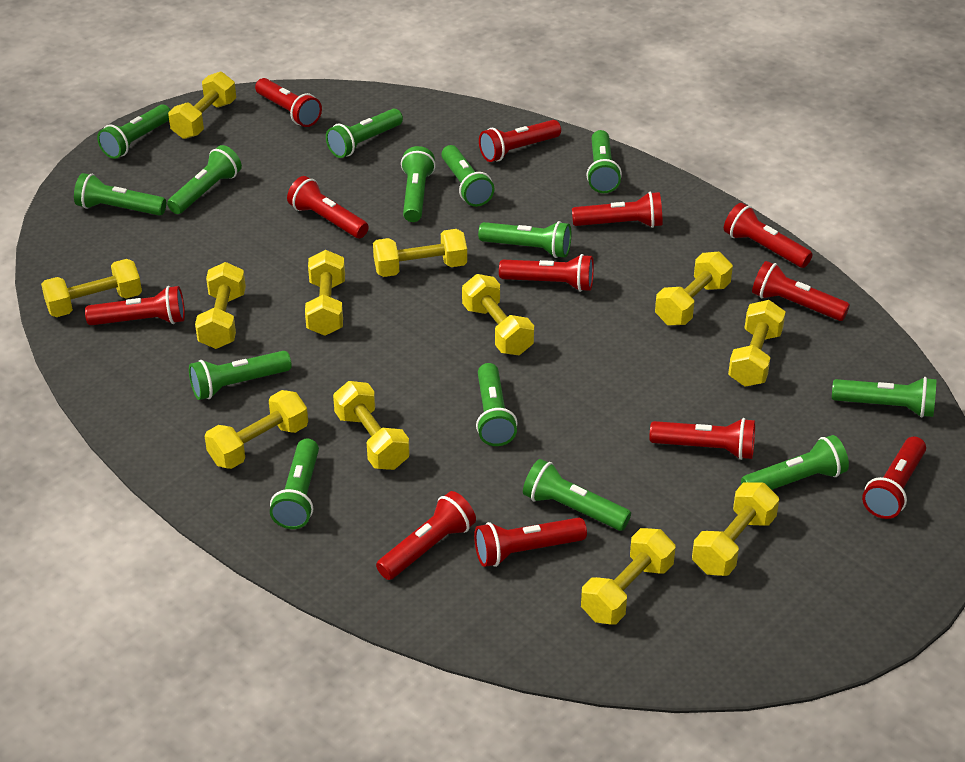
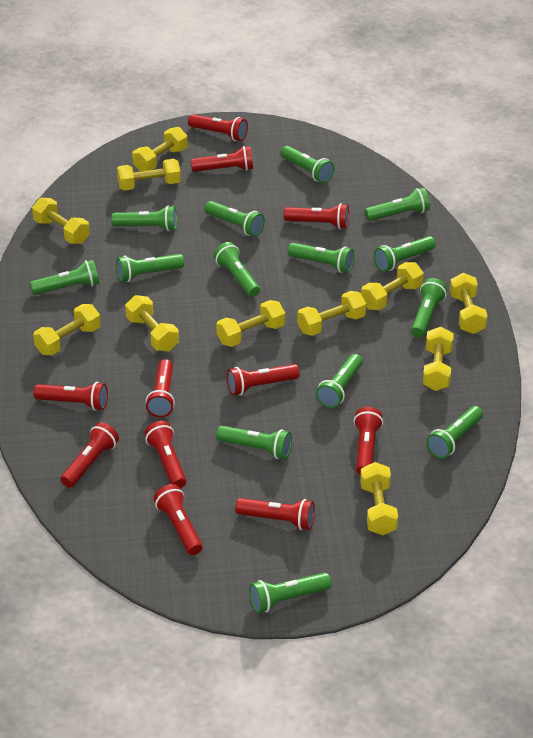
red flashlight: [85,286,185,325] [255,78,322,127] [287,176,369,238] [376,491,476,580] [474,518,587,567] [479,120,561,162] [499,254,594,292] [572,192,663,228] [649,418,755,460] [724,203,813,268] [752,261,850,321] [862,437,926,519] = 12 -> [33,382,108,411] [61,422,119,488] [144,421,187,488] [146,359,175,417] [153,484,203,555] [188,114,248,141] [191,146,253,172] [227,364,300,395] [235,498,315,530] [284,203,349,229] [354,407,383,475] = 11
yellow dumbbell: [41,259,142,317] [168,72,236,139] [195,262,246,349] [205,390,308,469] [305,250,345,336] [333,381,410,470] [373,229,467,277] [462,274,534,355] [581,528,675,625] [655,252,733,326] [692,482,779,576] [728,300,786,387] = 12 -> [32,198,90,244] [33,304,101,355] [117,159,181,190] [125,295,179,352] [132,127,188,172] [216,300,285,347] [297,291,366,336] [360,462,398,535] [361,262,424,310] [423,327,454,391] [450,273,488,334] = 11

